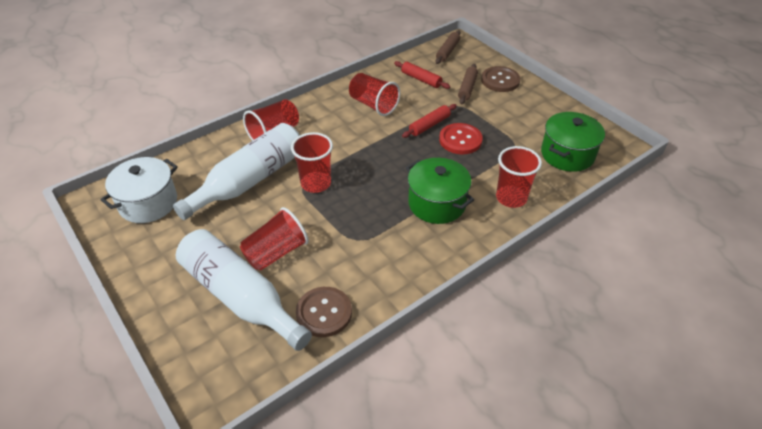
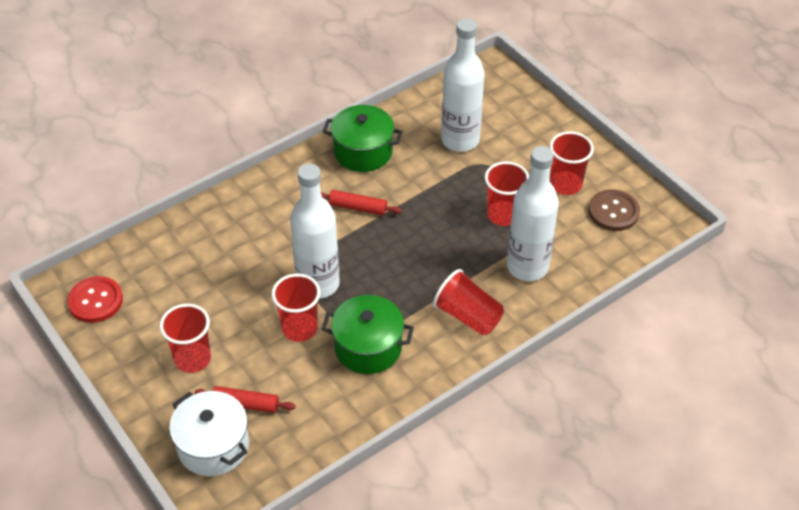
brown button: [296,287,352,337] [481,66,520,92] = 2 -> [588,189,640,231] = 1
brown rolling pin: [435,30,461,64] [458,64,478,105] = 2 -> none = 0
white bottle: [173,123,300,220] [176,229,312,351] = 2 -> [290,164,340,299] [441,18,485,152] [507,146,559,281] = 3

